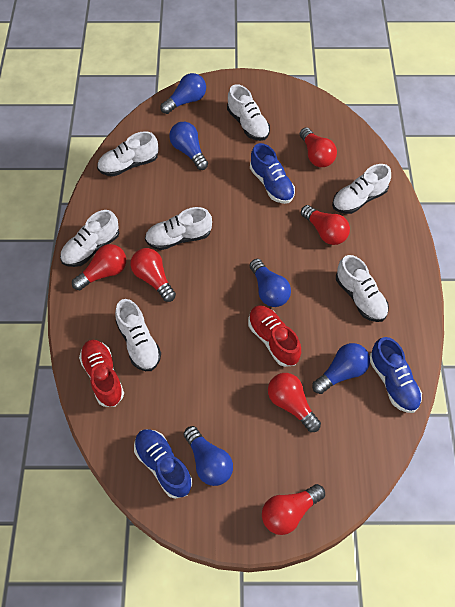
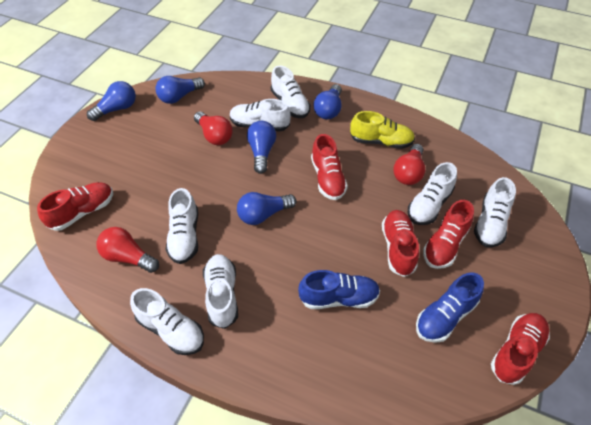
blue shoe: [134,429,192,499] [250,143,295,204] [370,337,422,413] = 3 -> [298,270,380,309] [416,272,484,343] = 2
red light bulb: [72,244,126,290] [130,248,176,302] [262,484,325,535] [268,373,321,432] [300,127,337,167] [301,205,350,245] = 6 -> [96,227,159,273] [194,111,233,145] [393,144,425,185] = 3
red shoe: [79,340,124,407] [248,305,301,367] = 2 -> [37,182,113,231] [311,134,348,200] [382,210,419,277] [423,200,474,269] [491,313,550,385] = 5
yellow shoe: none = 0 -> [350,111,415,149] = 1

